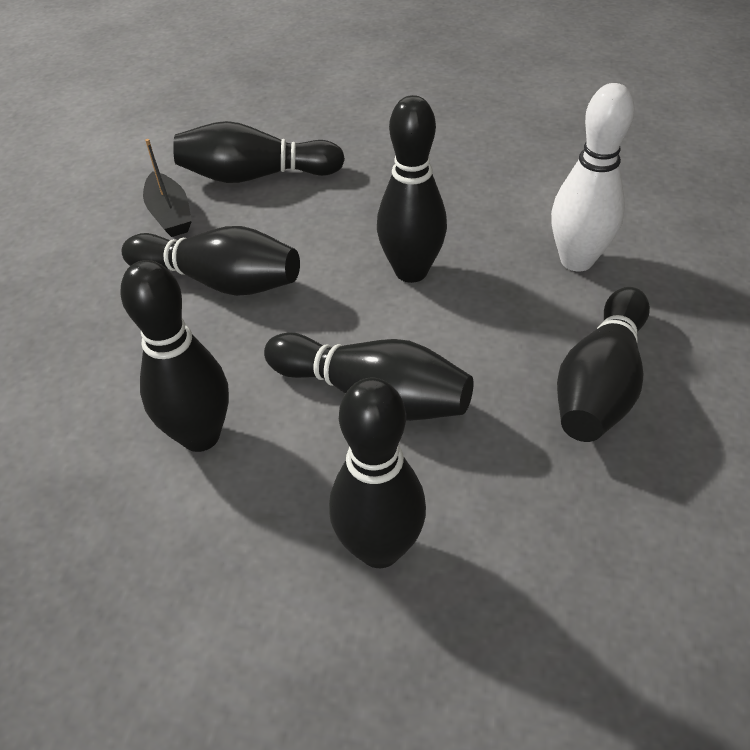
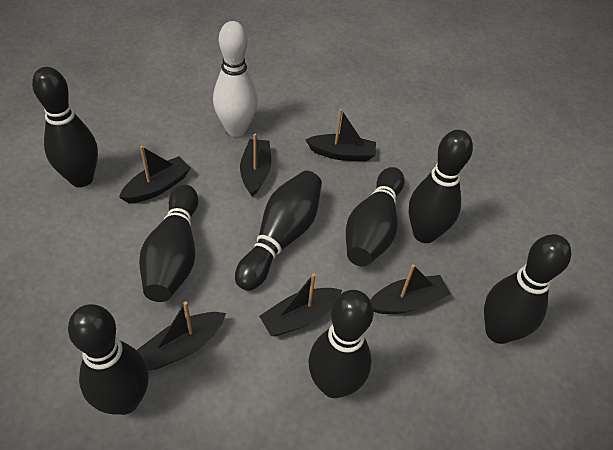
black boat: [143,139,192,237] = 1 -> [119,146,191,203] [137,302,226,371] [240,134,271,197] [259,273,342,336] [306,109,376,161] [370,264,451,314] = 6
black bowling pin: [120,260,229,452] [122,226,300,296] [173,121,345,183] [264,332,474,421] [329,378,426,568] [377,95,447,283] [557,287,650,442] = 7 -> [32,67,98,187] [68,304,149,415] [139,185,198,302] [235,171,322,291] [308,290,374,398] [346,167,405,266] [409,130,473,243] [484,234,571,344] = 8

